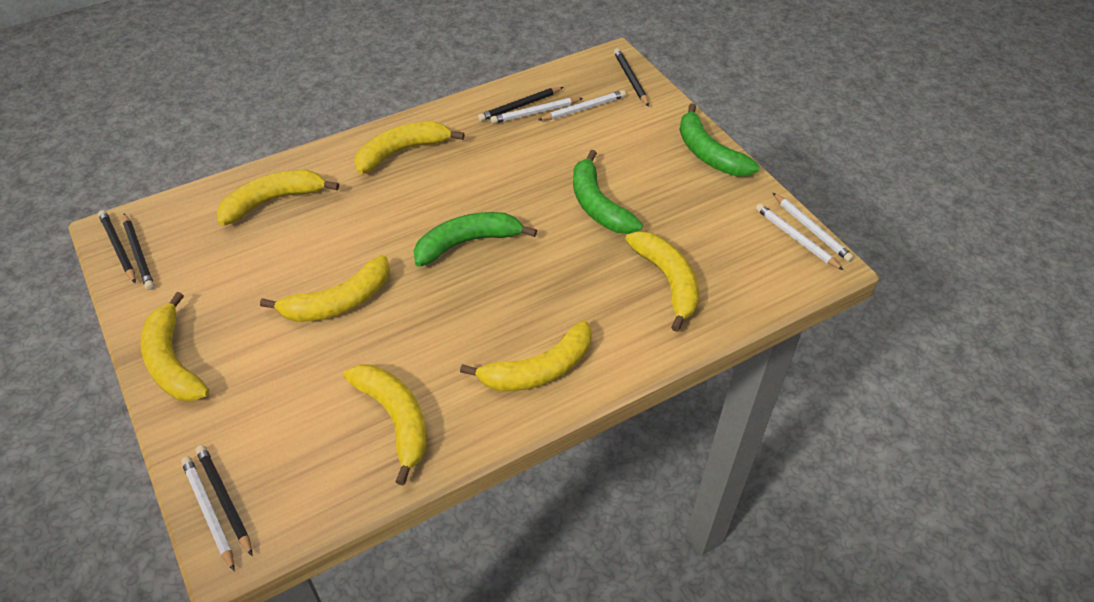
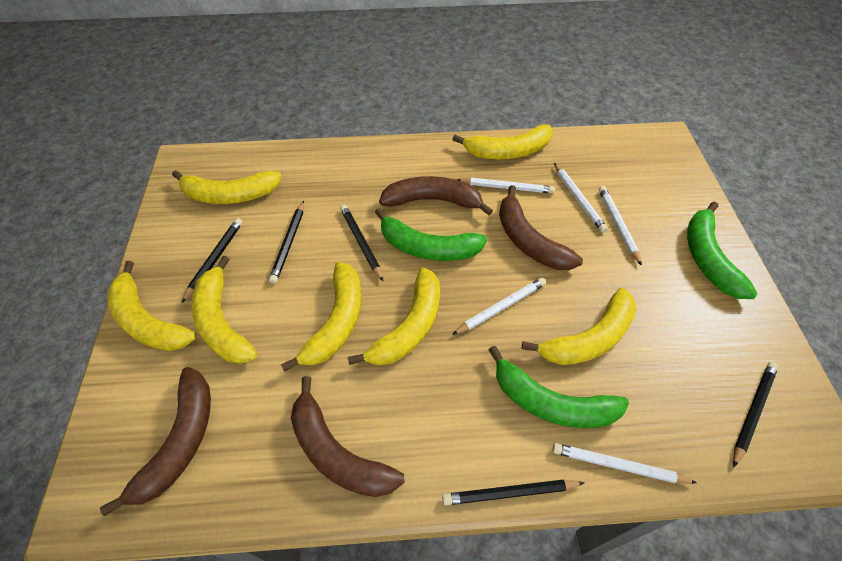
brown banana: none = 0 -> [100,367,211,516] [291,376,405,497] [379,176,493,216] [499,185,583,270] = 4

